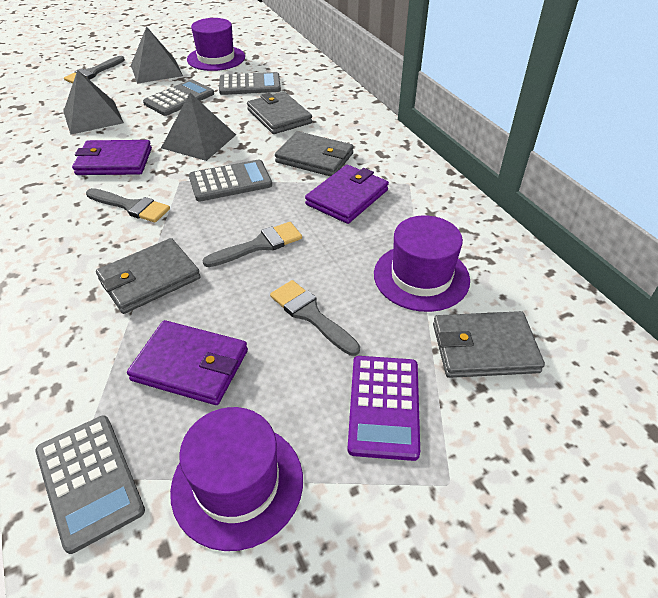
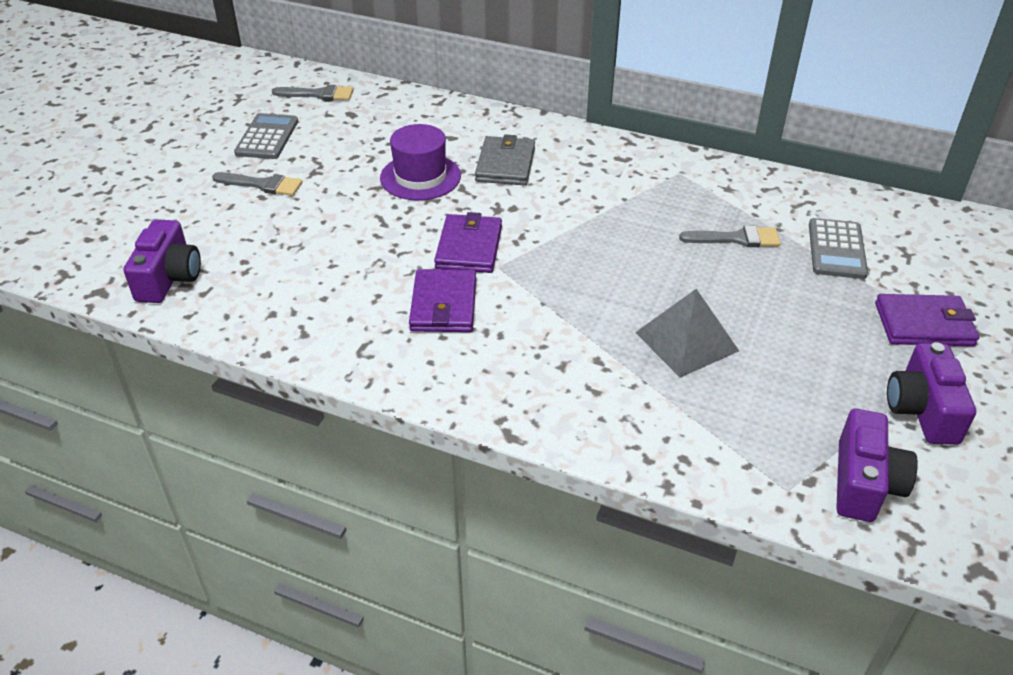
grey brush: [64,56,125,83] [86,188,170,222] [202,222,302,267] [270,280,360,356] = 4 -> [212,172,302,196] [272,85,354,101] [679,226,781,247] = 3
grey calculator: [35,415,145,554] [143,80,214,116] [189,160,272,202] [219,72,281,95] = 4 -> [234,113,298,159] [809,218,868,279] = 2
grey pyramid: [63,70,124,135] [131,26,183,84] [161,93,236,161] = 3 -> [635,289,739,378] = 1
grey wallet: [96,238,201,314] [247,92,312,134] [275,131,354,176] [433,311,545,378] = 4 -> [475,134,535,186] = 1
purple calculator: [347,356,420,461] = 1 -> none = 0
purple camera: none = 0 -> [124,219,201,303] [836,409,918,522] [887,342,976,445] = 3
purple hat: [170,407,303,551] [187,18,245,71] [374,215,470,312] = 3 -> [380,124,461,200] = 1

